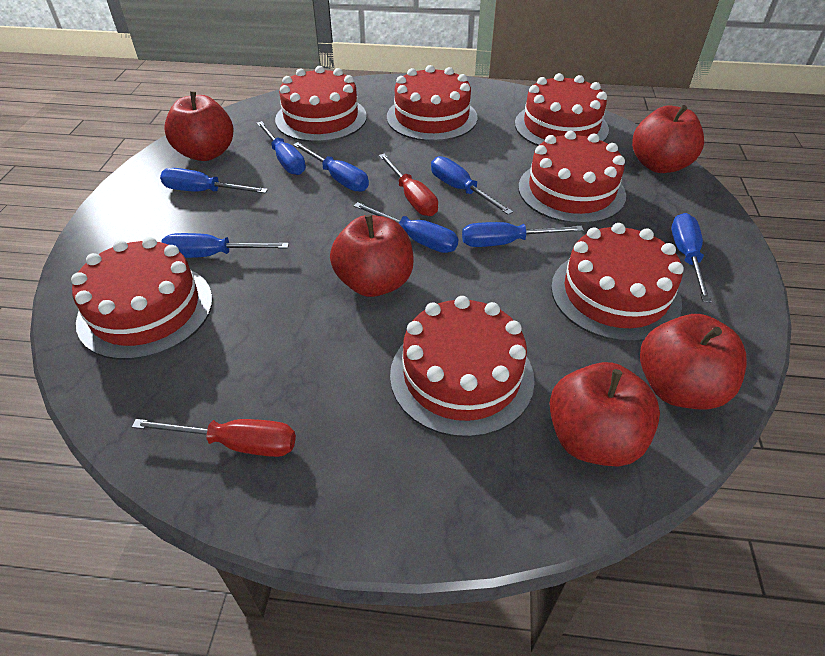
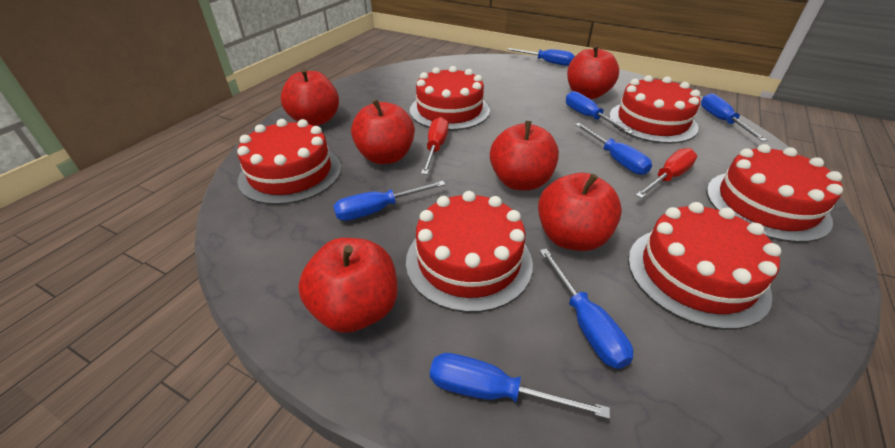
blue screwdriver: [160,168,268,193] [161,233,289,258] [257,121,306,175] [293,142,369,192] [354,202,458,253] [431,156,513,215] [462,222,584,247] [671,213,712,302] = 8 -> [333,181,446,221] [430,353,610,419] [507,48,575,66] [539,248,633,369] [566,91,634,134] [575,123,652,175] [701,93,767,142] = 7
red apple: [164,91,233,161] [330,214,414,297] [549,362,660,467] [632,105,704,173] [640,314,746,410] = 5 -> [281,69,339,126] [298,238,397,333] [351,99,415,164] [490,121,559,190] [538,173,622,251] [567,45,619,99] = 6
red cake: [71,237,212,360] [275,66,367,142] [387,65,478,141] [390,296,535,437] [515,73,609,146] [518,131,626,224] [551,223,684,342] = 7 -> [237,119,341,205] [406,191,533,313] [410,66,490,131] [609,75,700,144] [628,202,781,330] [706,144,843,243] = 6

